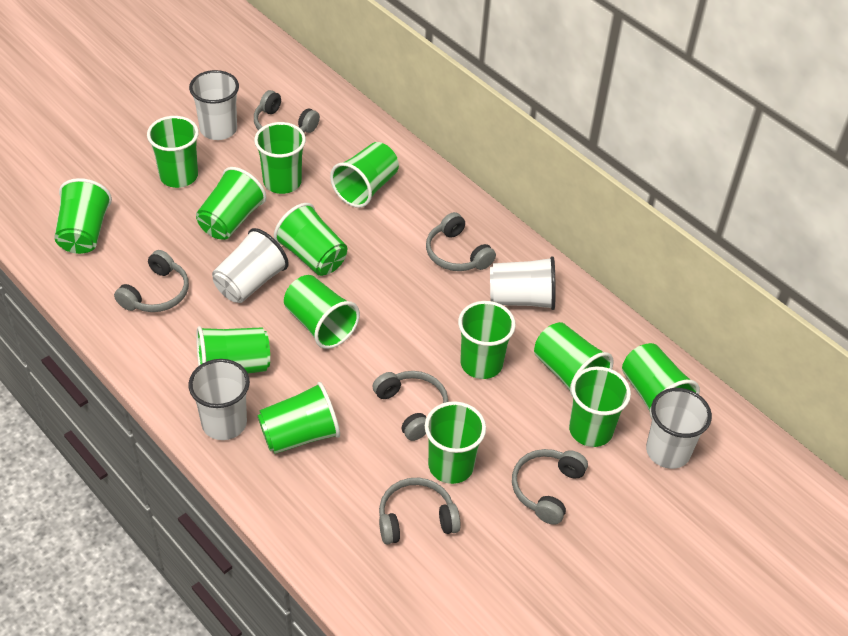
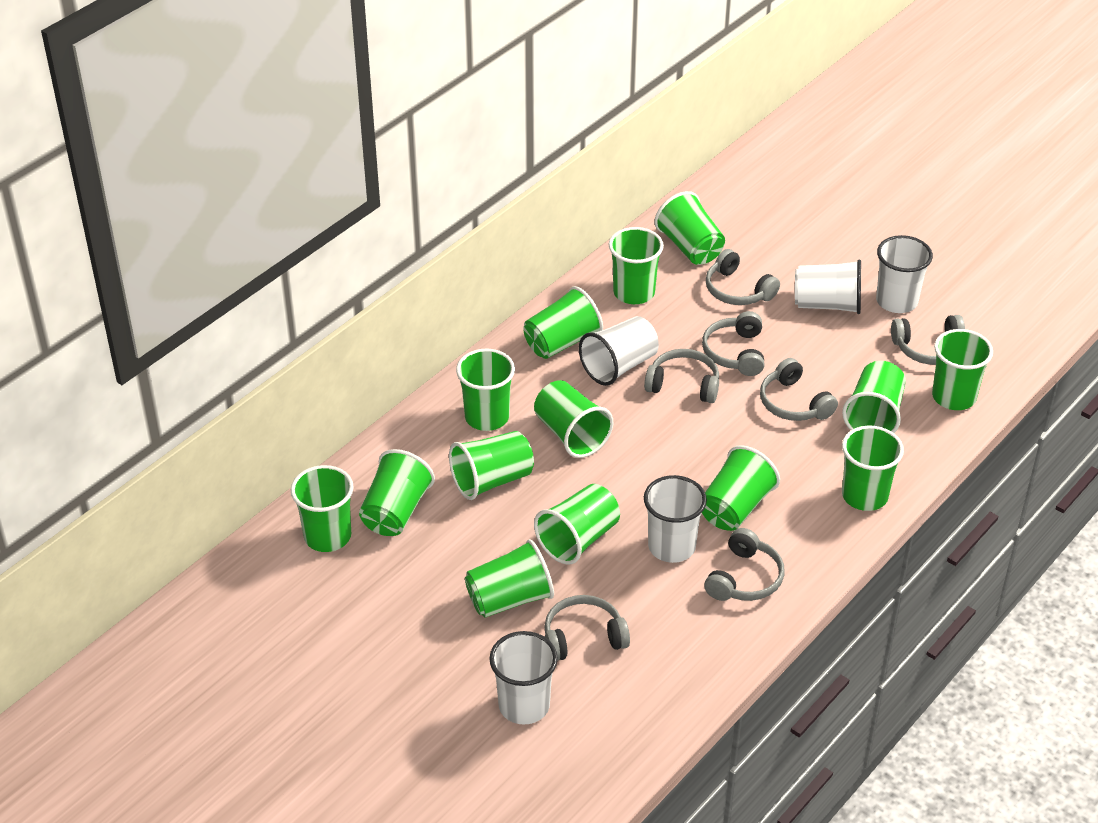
grey headphones: [114,250,189,312] [254,90,320,133] [372,371,448,441] [379,478,461,545] [426,212,496,271] [512,449,588,525] = 6 -> [544,595,630,661] [644,349,719,403] [702,311,765,376] [704,528,785,601] [706,249,780,305] [760,358,838,421] [891,315,965,365] = 7

